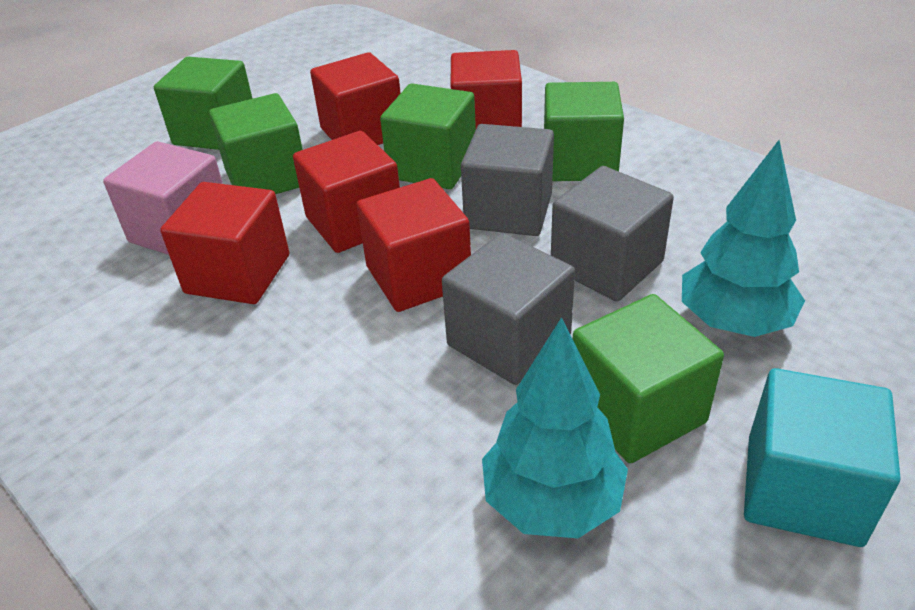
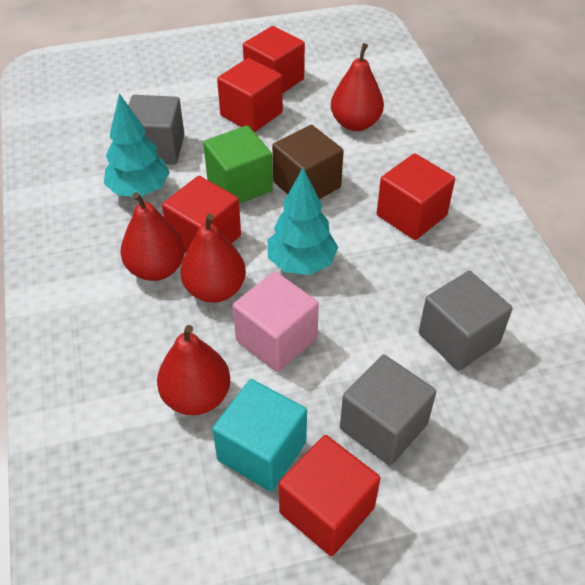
brown cube: none = 0 -> [272,125,344,199] = 1
green cube: [154,57,253,150] [209,93,303,194] [380,84,476,189] [544,82,624,181] [573,294,724,463] = 5 -> [203,125,273,204] = 1
red pear: none = 0 -> [120,192,185,281] [157,325,230,415] [180,214,246,303] [331,43,384,131] = 4

